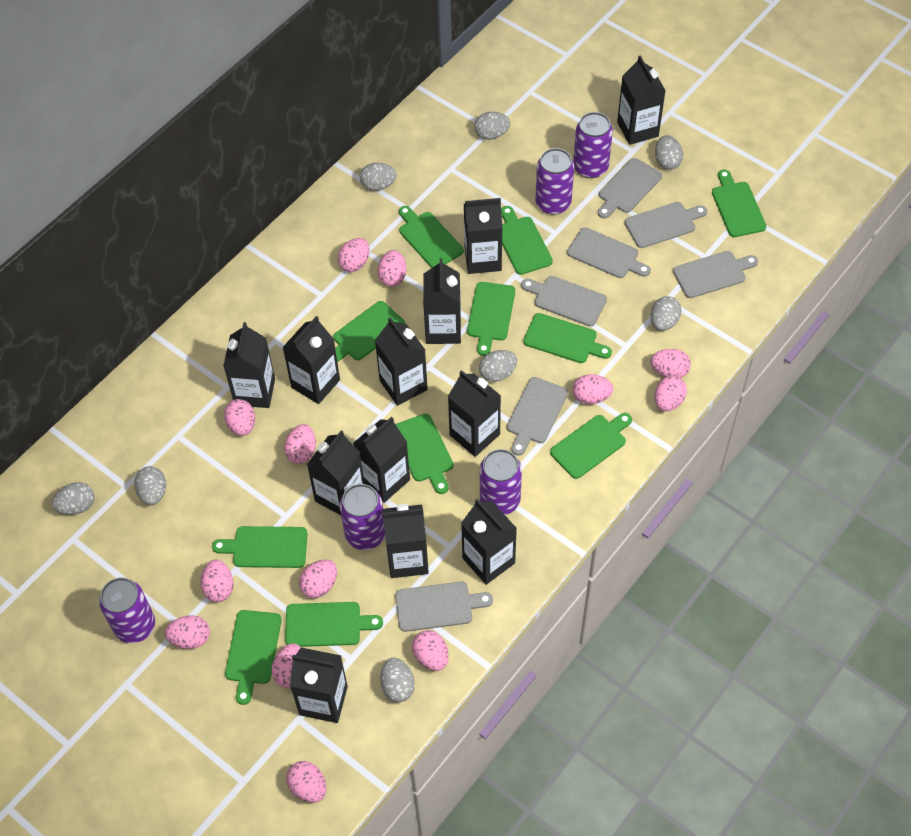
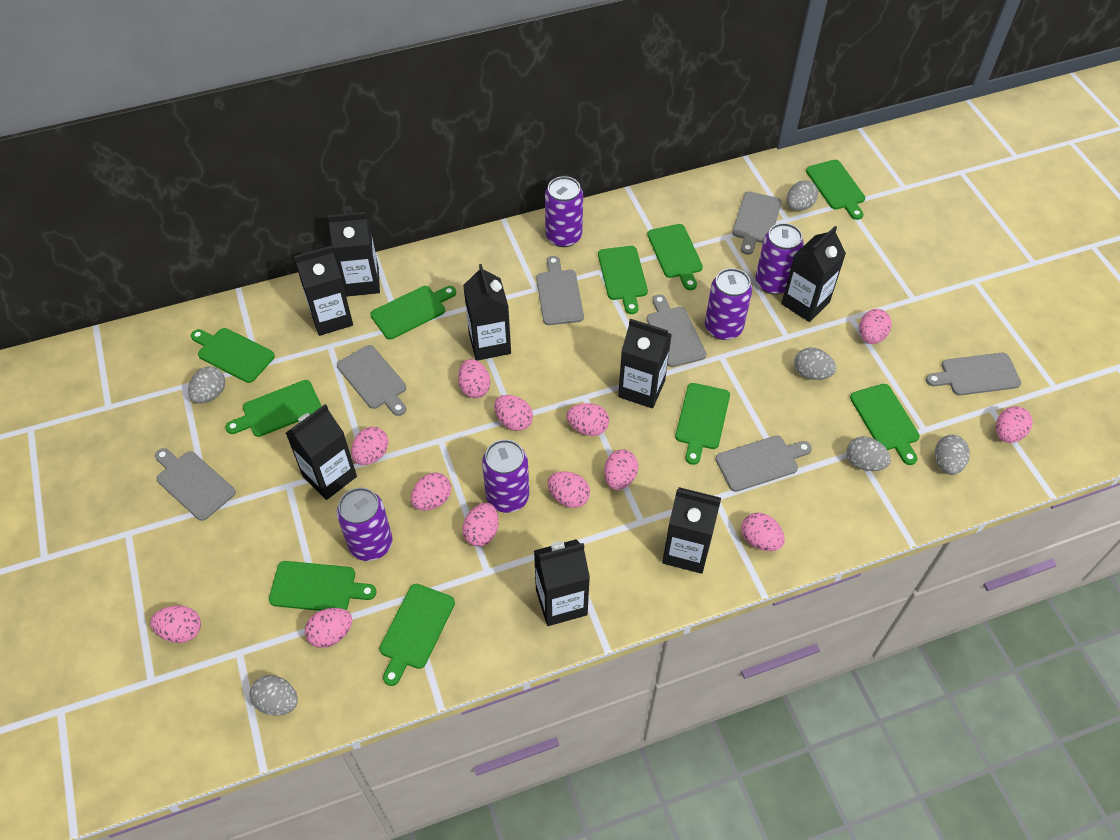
black carton: [223,322,275,408] [282,316,340,404] [290,648,348,723] [307,430,364,515] [353,417,410,503] [375,317,428,406] [383,504,429,578] [423,258,461,344] [448,370,501,457] [461,499,517,585] [464,198,502,274] [617,55,666,145] = 12 -> [286,404,357,500] [294,246,353,336] [328,212,380,297] [463,264,511,361] [534,539,590,626] [618,319,672,408] [662,487,721,574] [781,226,846,322] = 8
green cutting board: [212,526,308,568] [225,610,282,705] [285,602,383,647] [333,301,405,362] [395,413,454,494] [399,206,464,268] [467,282,515,356] [501,206,553,275] [523,313,612,363] [550,413,632,479] [712,170,767,237] = 11 -> [191,328,275,383] [225,380,322,437] [269,561,376,611] [370,286,456,339] [379,584,455,686] [598,246,648,314] [647,224,703,290] [675,383,730,465] [806,160,865,220] [850,384,920,465] = 10
grey egg: [52,482,95,515] [134,466,166,505] [360,163,397,191] [380,657,415,702] [474,112,510,140] [479,350,517,382] [650,296,682,331] [655,135,683,170] = 8 -> [188,367,225,403] [250,675,298,716] [787,180,818,211] [794,348,836,380] [846,436,891,471] [935,435,970,475] = 6

